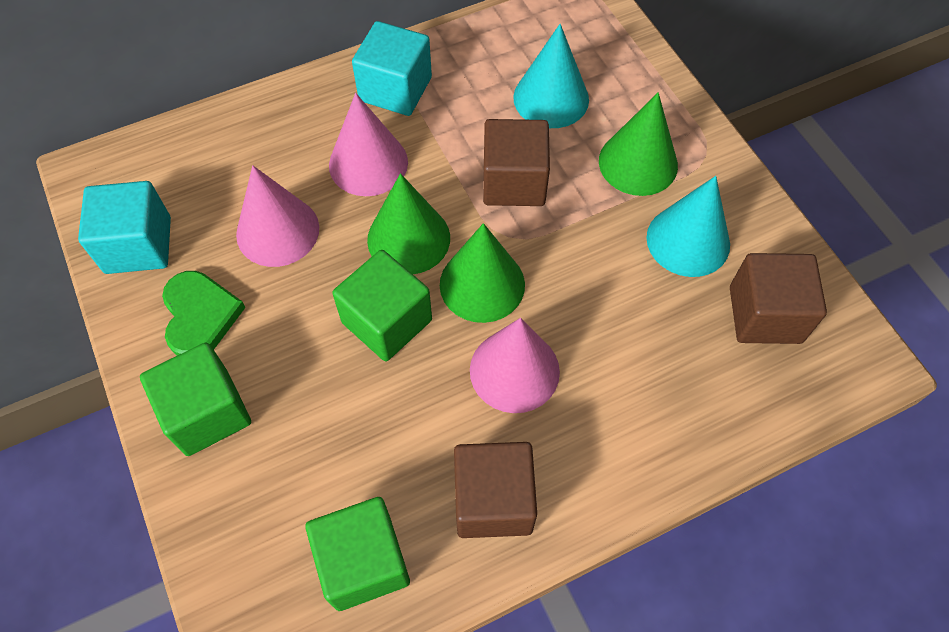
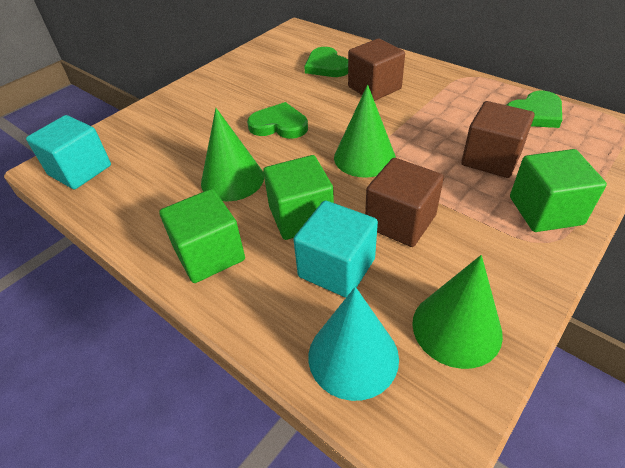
green heart: [162,271,246,356] = 1 -> [247,102,308,139] [304,47,348,77] [507,91,562,128] = 3
pink cone: [236,165,319,267] [329,93,408,196] [470,318,560,413] = 3 -> none = 0
turquoise cone: [513,24,589,128] [647,176,730,277] = 2 -> [308,287,399,401] = 1

